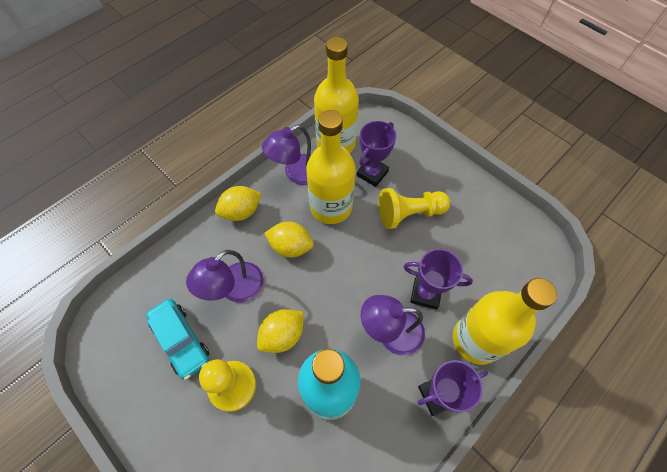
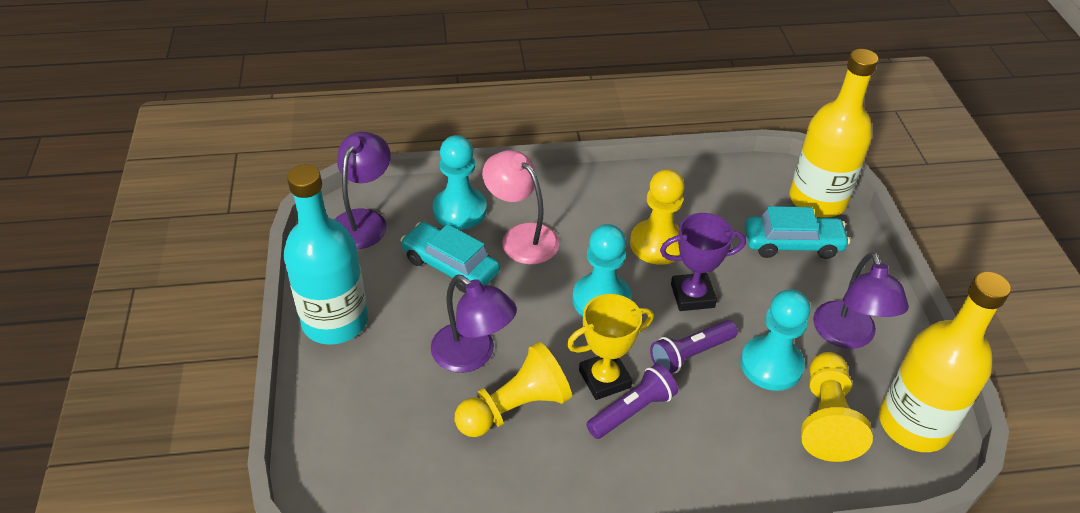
pink lamp: none = 0 -> [482,150,560,264] = 1
purple flashlight: none = 0 -> [586,364,678,439] [650,320,738,374] = 2
purple trophy: [357,121,396,187] [403,249,473,310] [418,360,488,416] = 3 -> [660,213,746,311] = 1
turquoise car: [146,299,209,380] = 1 -> [401,222,500,293] [745,206,850,259] = 2
turquoise pawn: none = 0 -> [433,135,487,230] [572,224,632,316] [740,289,810,391] = 3
yellow bottle: [306,110,355,224] [314,37,359,153] [453,278,557,365] = 3 -> [789,49,878,218] [879,272,1011,452] = 2
yellow lemon: [215,186,262,221] [257,309,304,353] [264,222,314,258] = 3 -> none = 0
yellow pawn: [199,359,256,412] [378,188,450,229] = 2 -> [455,342,572,437] [630,169,685,265] [801,352,873,462] = 3
yellow trophy: none = 0 -> [567,294,653,400] = 1

